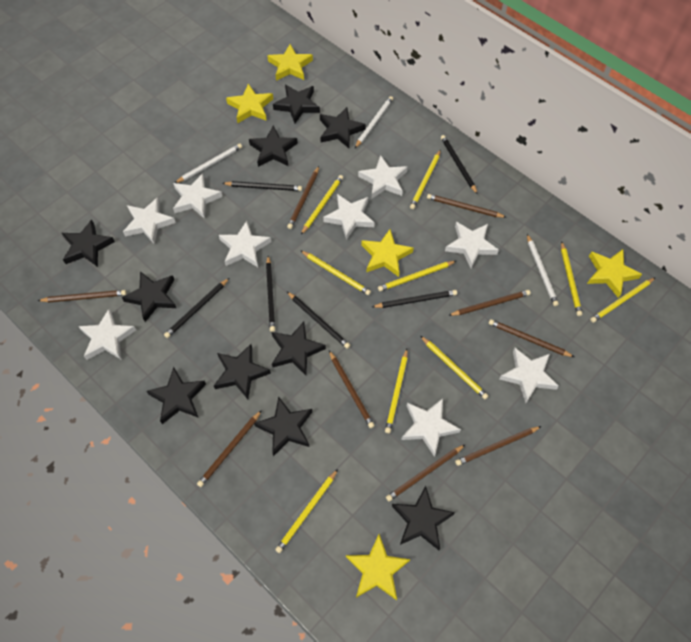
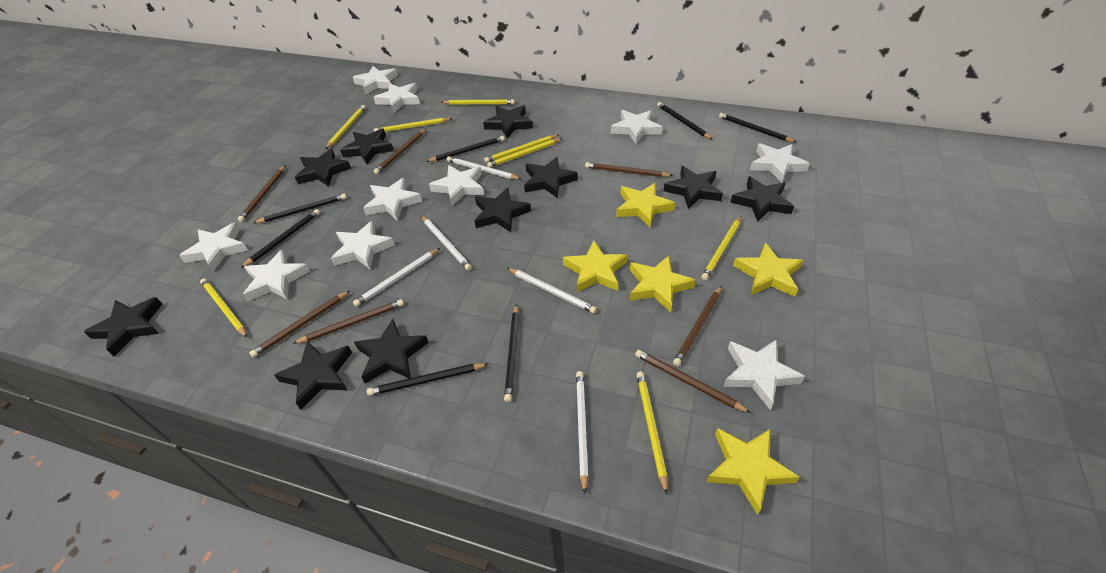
black pencil: [164,278,229,338] [222,181,302,191] [266,256,275,332] [287,292,350,349] [372,290,457,308] [441,135,478,194] = 6 -> [241,209,320,268] [253,193,347,223] [367,363,488,396] [426,136,505,162] [504,304,519,402] [657,102,713,140] [719,113,796,142] = 7
brown pencil: [37,290,126,302] [197,410,262,487] [287,166,319,229] [329,350,375,428] [386,444,466,501] [427,194,507,218] [448,290,531,316] [455,426,541,466] [489,319,574,357] = 9 -> [238,165,285,222] [249,291,350,357] [293,299,404,344] [374,129,426,174] [585,162,673,177] [635,350,751,413] [673,286,722,366] = 7
white pencil: [175,144,242,183] [355,96,393,148] [527,234,559,306] = 3 -> [353,248,440,307] [421,215,472,271] [447,156,521,180] [507,268,597,313] [576,371,588,494] = 5
white star: [78,309,136,360] [123,197,176,244] [173,173,223,219] [219,221,271,267] [323,194,375,240] [358,155,407,199] [401,398,461,457] [445,222,499,268] [499,348,559,403] = 9 -> [179,222,248,272] [243,250,310,301] [331,220,395,269] [353,66,398,95] [363,178,422,221] [373,83,420,113] [429,165,484,206] [611,110,663,144] [723,339,805,409] [750,143,810,183] = 10
yellow pencil: [275,469,338,553] [300,250,371,295] [301,175,343,235] [378,261,456,291] [385,349,408,433] [410,149,441,209] [421,336,488,399] [561,241,582,316] [590,277,656,323] = 9 -> [200,278,247,337] [326,105,366,149] [374,118,453,132] [441,99,515,105] [484,135,559,163] [487,138,562,168] [636,372,668,494] [701,216,741,280] = 8

